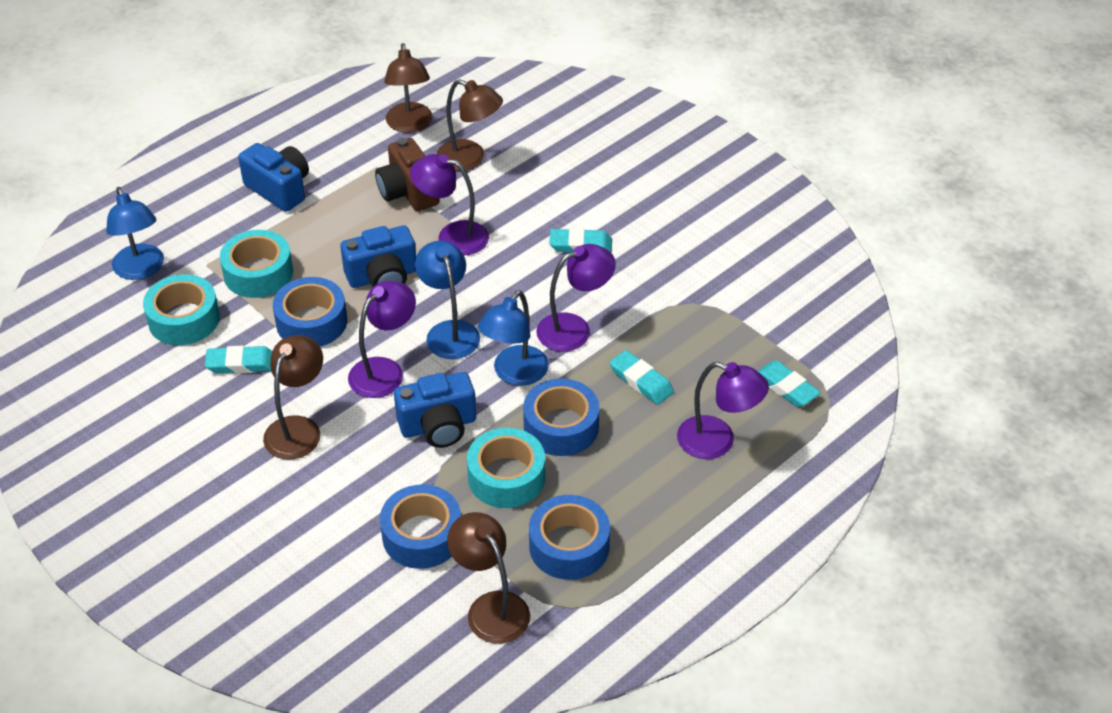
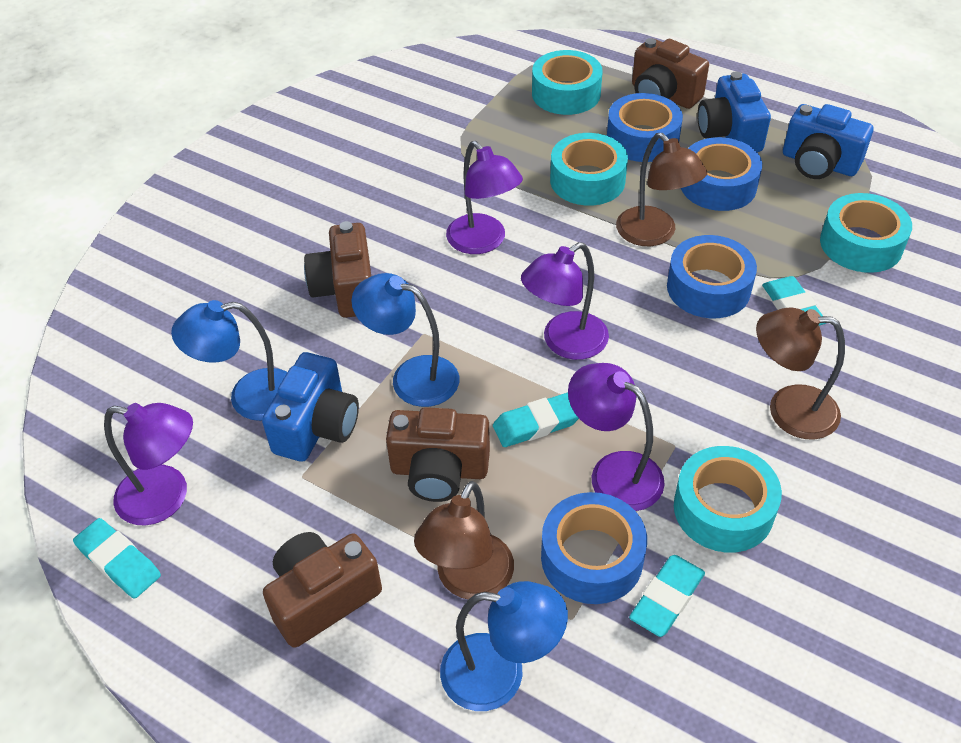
brown camera: [375,138,440,211] = 1 -> [263,532,382,648] [304,221,371,318] [386,407,490,502] [632,38,709,109] = 4
brown lamp: [263,335,323,460] [384,43,432,133] [437,79,503,171] [447,512,530,644] = 4 -> [414,481,514,599] [616,133,707,246] [756,307,845,440] = 3
turquoise tape: [143,274,220,345] [220,230,293,298] [467,428,545,508] = 3 -> [532,50,603,115] [550,133,628,206] [674,446,782,553] [820,193,912,273] = 4

